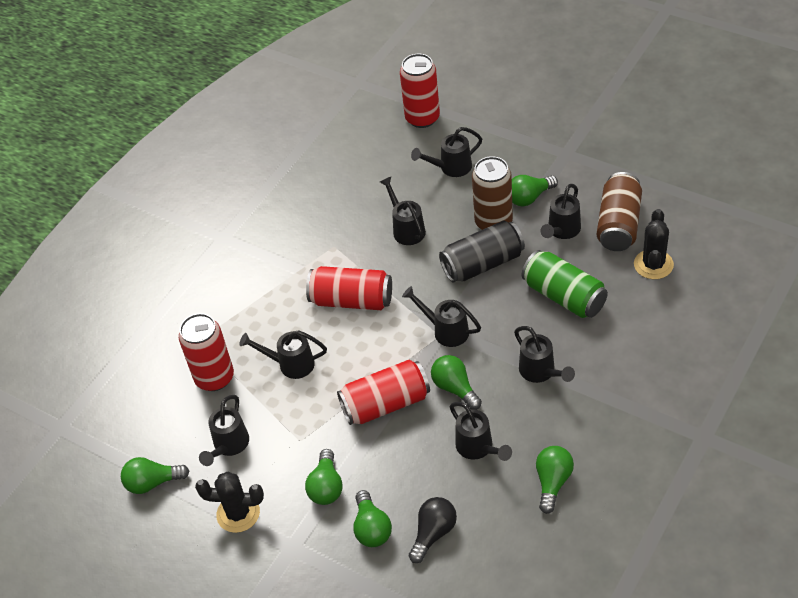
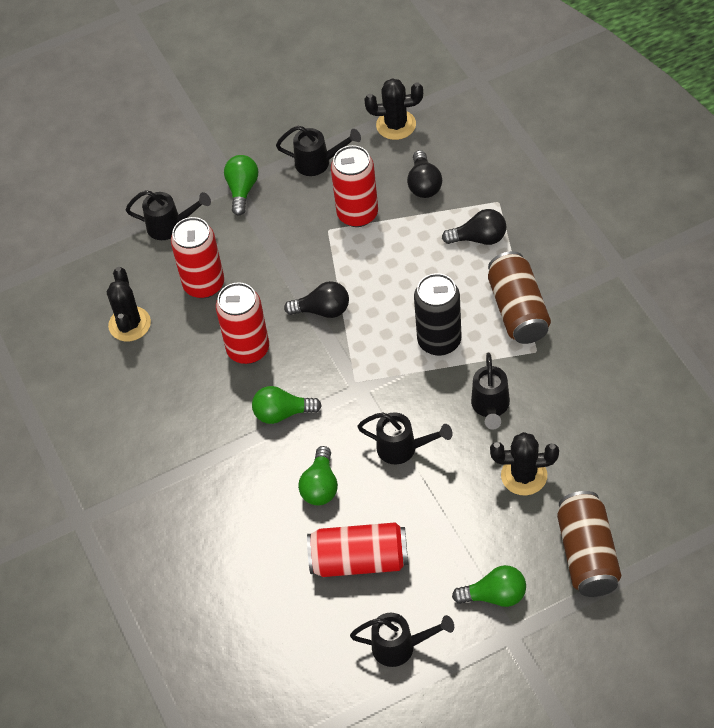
black cactus: [195,472,264,533] [634,209,674,279] = 2 -> [107,267,151,341] [364,78,423,140] [490,432,559,495] = 3
black light bulb: [409,497,457,563] = 1 -> [284,281,349,318] [407,150,442,198] [442,209,507,245] = 3
black watering can: [199,395,249,466] [239,330,327,379] [380,177,426,245] [402,286,481,347] [411,127,482,177] [450,402,512,461] [514,326,575,383] [540,184,581,239] = 8 -> [126,190,211,240] [276,126,361,176] [350,613,454,667] [357,412,452,464] [471,353,510,430] = 5
green can: [522,250,608,318] = 1 -> none = 0
green light bulb: [121,457,190,494] [305,449,343,505] [353,490,392,547] [431,355,482,410] [512,175,558,207] [536,446,574,514] = 6 -> [224,155,258,215] [252,386,322,424] [298,446,338,505] [452,565,526,607] = 4

